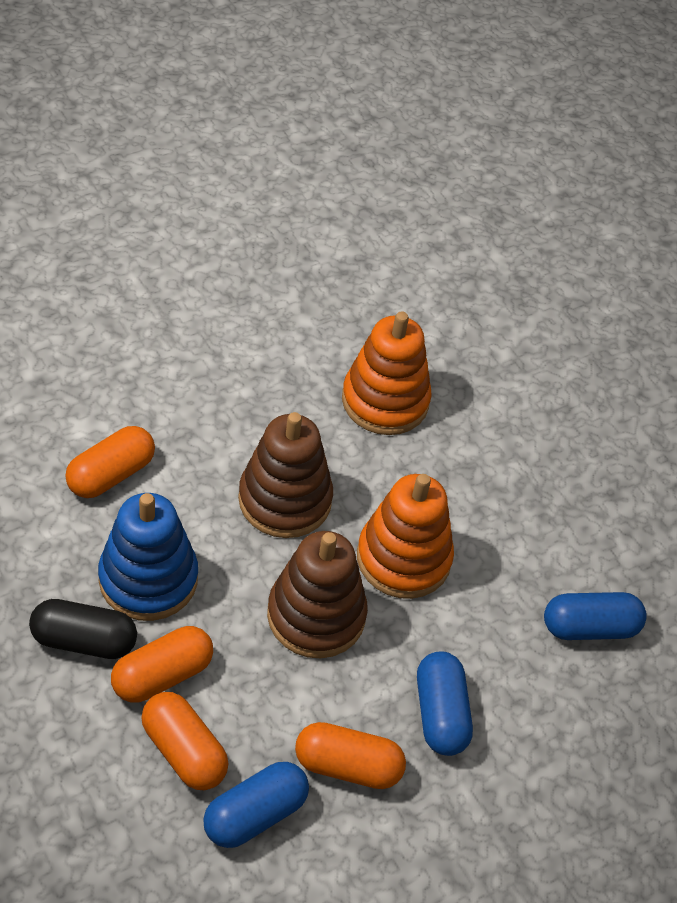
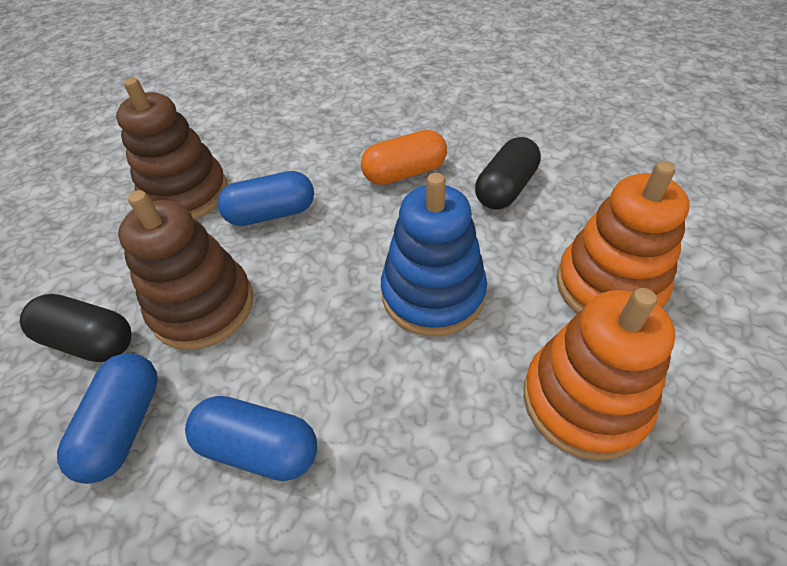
black capsule: [29,599,137,659] = 1 -> [20,294,132,362] [475,137,541,210] = 2
orange capsule: [65,426,155,498] [111,626,213,703] [141,692,228,790] [295,722,406,789] = 4 -> [361,130,447,185] = 1

